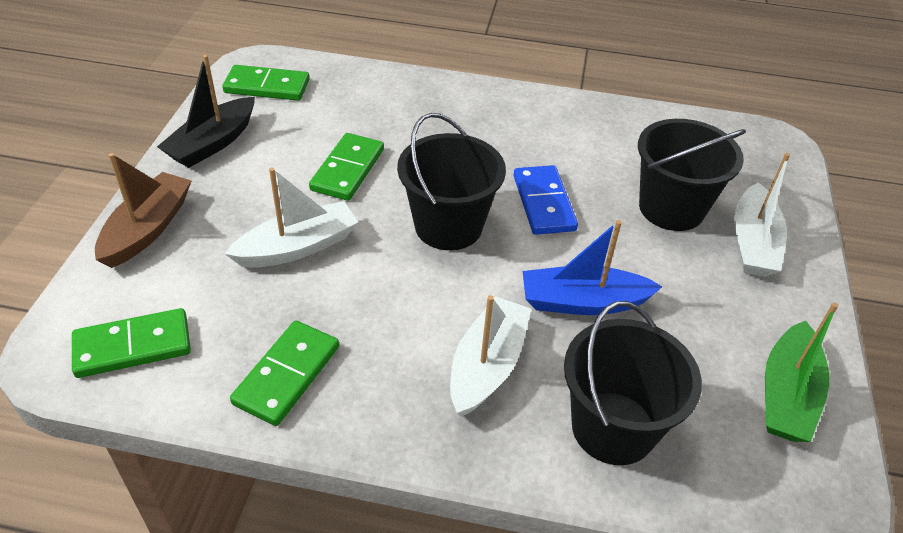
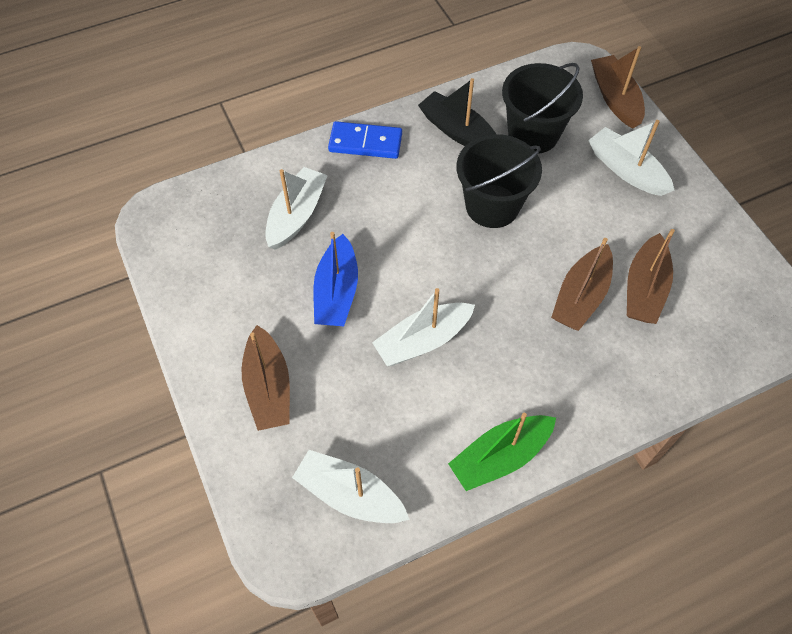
black bucket: [397,113,506,250] [564,301,702,465] [638,119,746,231] = 3 -> [456,134,542,228] [502,63,583,154] = 2
brown boat: [95,153,191,268] = 1 -> [242,325,290,431] [551,238,613,331] [591,46,645,129] [627,229,675,324] = 4
green domino: [72,308,191,378] [222,65,309,101] [230,321,339,426] [309,133,384,201] = 4 -> none = 0
white boat: [225,167,359,268] [450,295,531,417] [734,153,790,277] = 3 -> [265,167,328,250] [292,450,410,523] [372,288,475,366] [588,120,674,196] = 4

